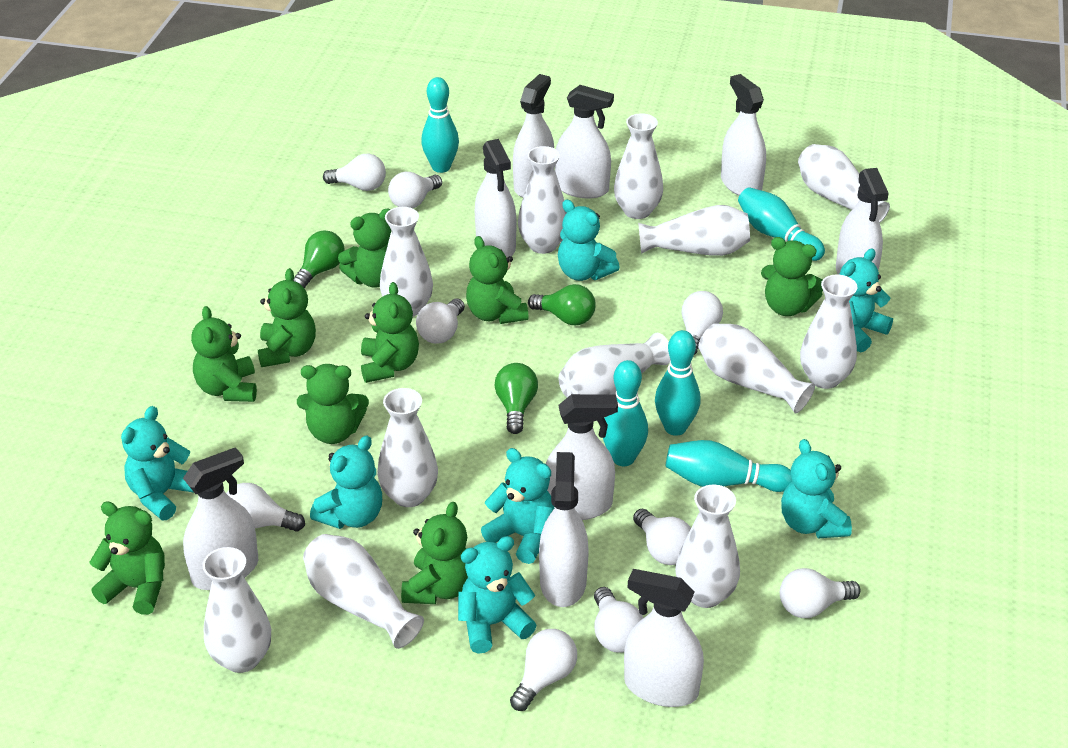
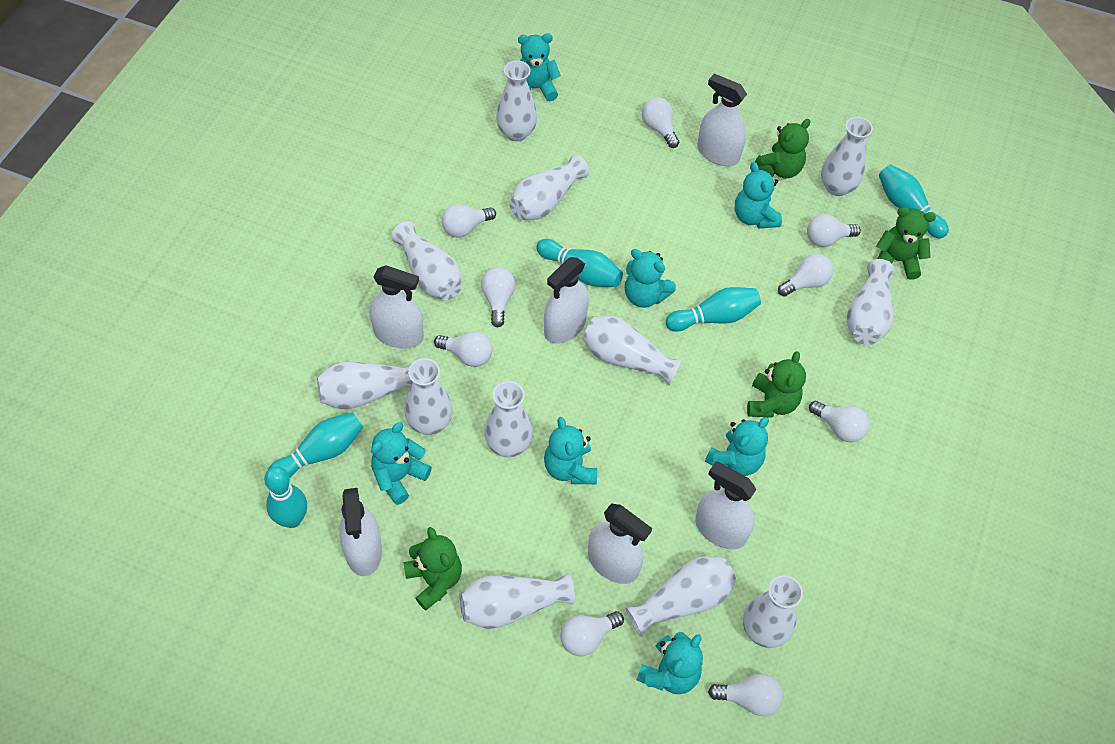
green light bulb: [293,230,345,288] [495,363,538,434] [528,284,596,325] = 3 -> none = 0
green teddy bear: [89,501,165,615] [191,306,257,402] [258,268,316,367] [297,364,369,444] [338,208,391,288] [361,282,419,383] [401,502,468,604] [466,236,529,324] [761,237,823,316] = 9 -> [404,527,462,611] [747,351,806,418] [755,119,810,178] [876,207,936,279] = 4
white spray bottle: [183,447,258,590] [475,139,516,258] [513,74,554,197] [539,452,589,607] [545,394,618,520] [555,85,614,198] [624,569,704,707] [721,74,766,196] [836,168,889,275] = 9 -> [339,488,382,576] [369,265,424,349] [544,257,589,343] [588,503,652,584] [695,462,756,549] [697,74,747,166] = 6

